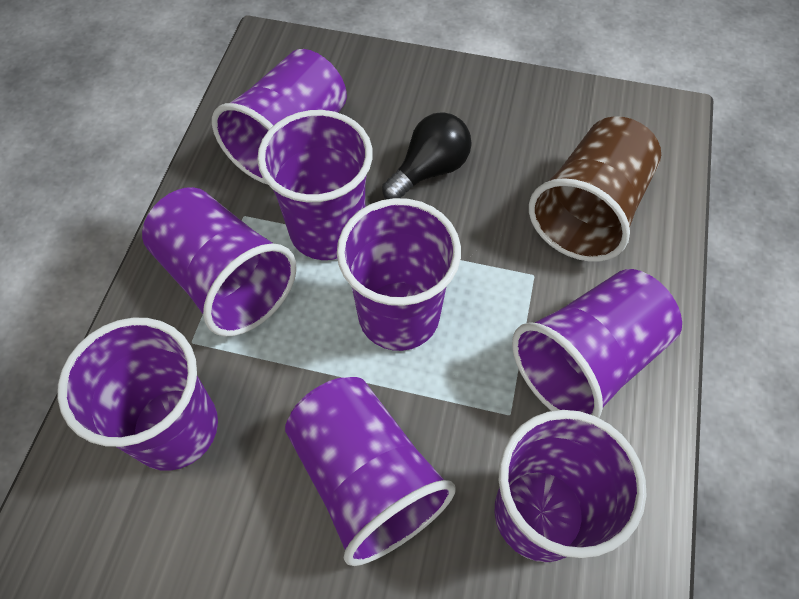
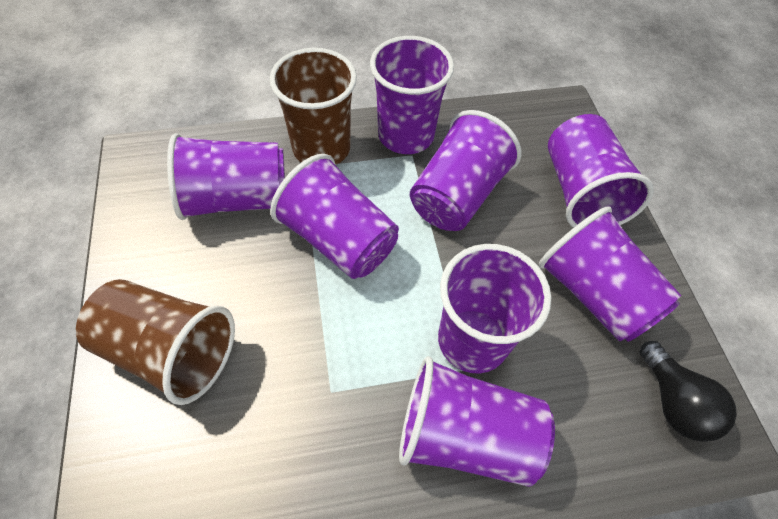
brown cup: [529,116,661,262] = 1 -> [76,279,235,405] [270,48,357,165] = 2

